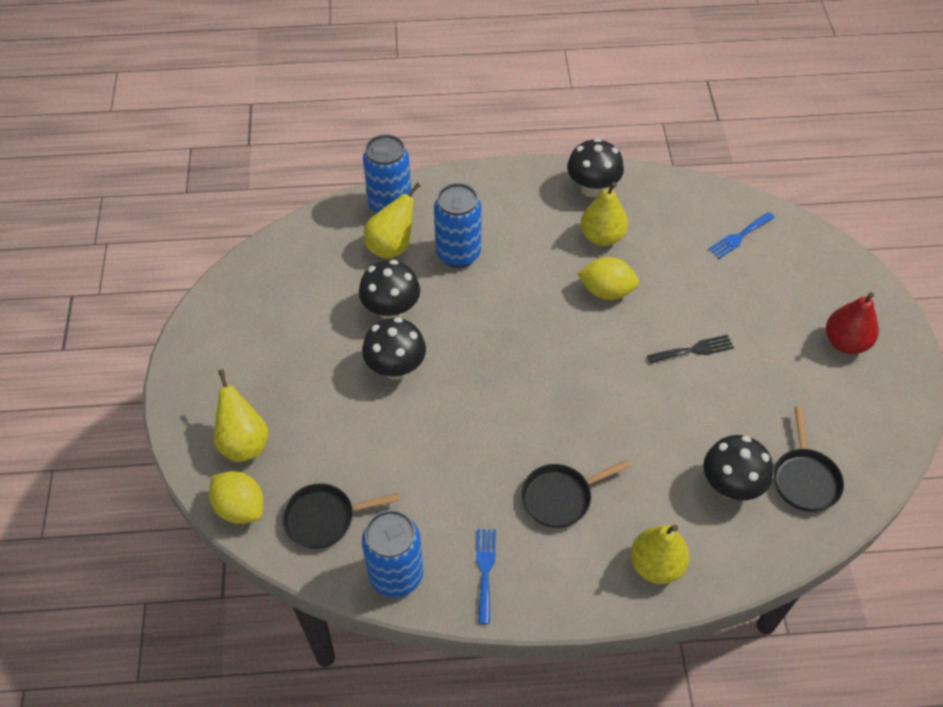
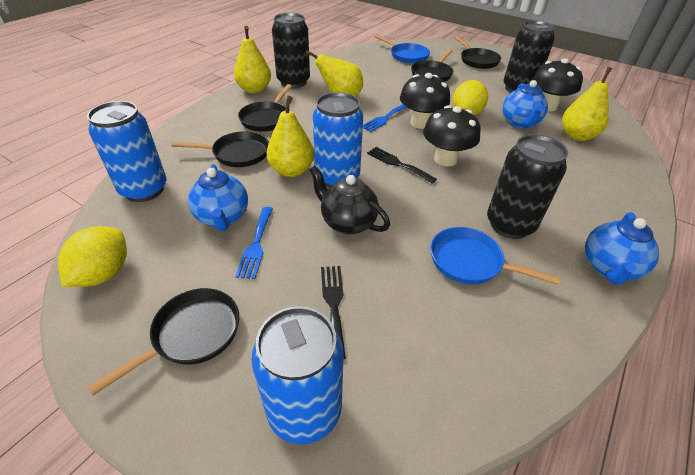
black can: none = 0 -> [272,13,310,88] [487,134,568,239] [503,20,555,93] = 3
black fork: [647,335,734,364] = 1 -> [321,266,346,360] [367,147,437,183] = 2
black mushroom: [359,260,420,319] [362,317,426,380] [567,138,624,197] [703,435,773,500] = 4 -> [400,73,450,129] [423,105,481,167] [532,58,583,111] = 3
black pan: [282,483,400,549] [521,459,631,528] [774,406,844,512] = 3 -> [88,288,239,395] [171,131,269,167] [238,84,292,132] [411,49,453,82] [454,36,501,69] = 5
black teapot: none = 0 -> [309,166,390,234] = 1
blue pan: none = 0 -> [374,34,430,64] [430,227,560,285] = 2
blue teapot: none = 0 -> [188,164,248,231] [502,80,548,129] [585,212,659,285] = 3
red pear: [826,292,879,354] = 1 -> none = 0

